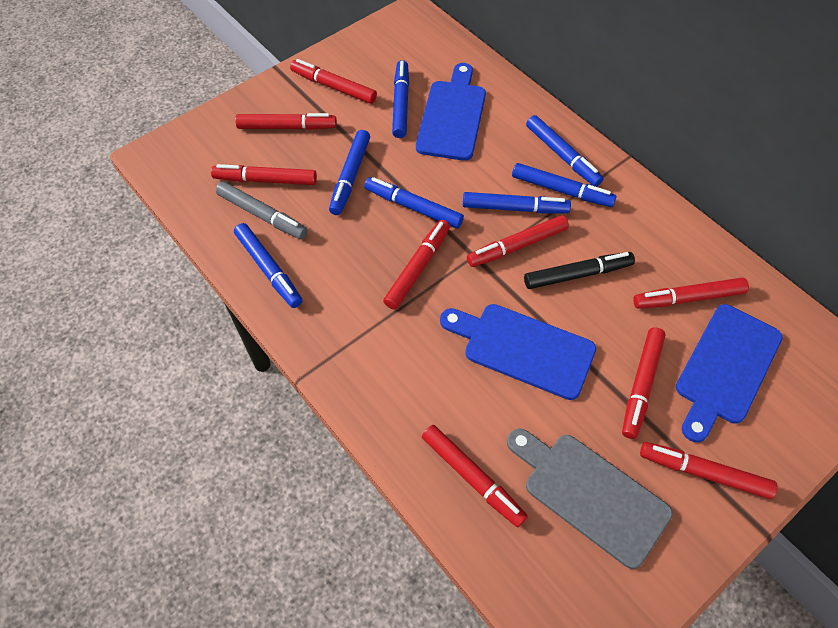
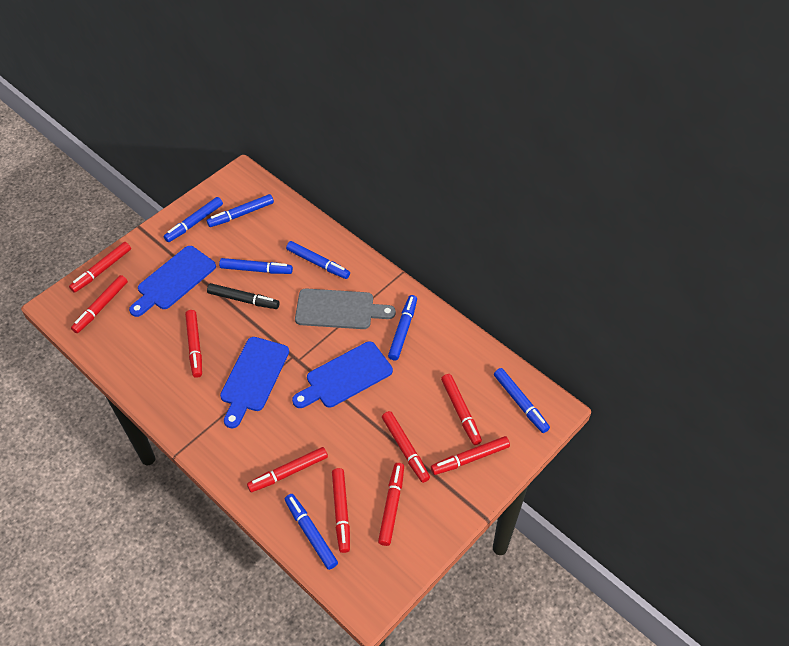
grey marker: [216,181,308,239] = 1 -> none = 0

